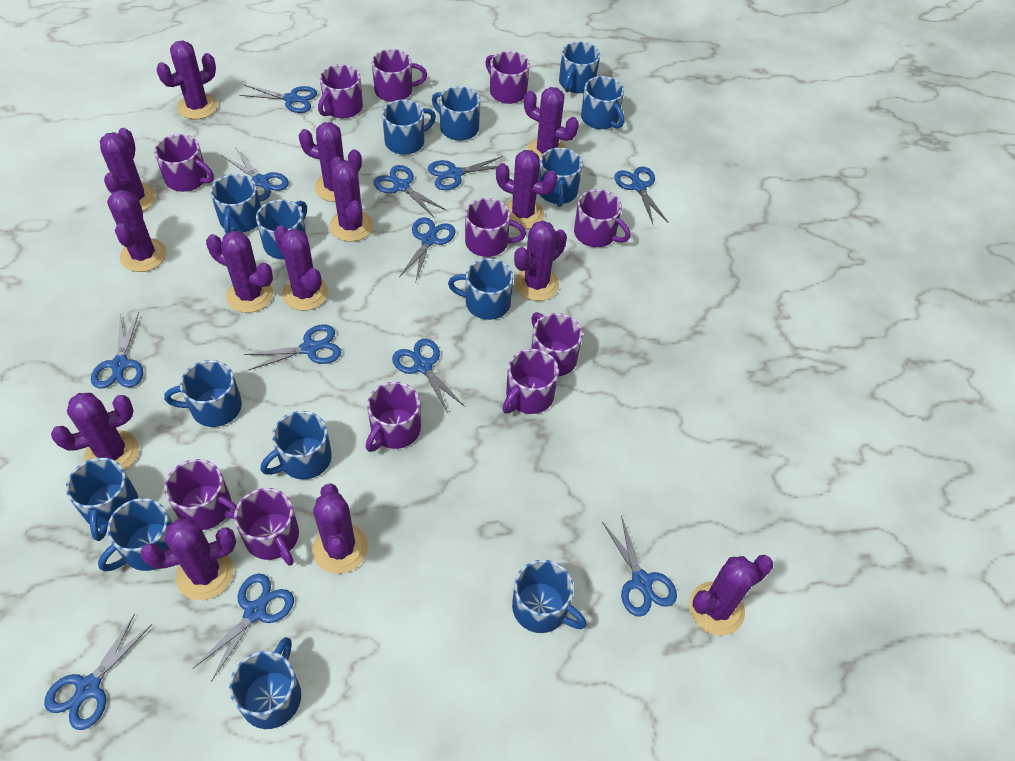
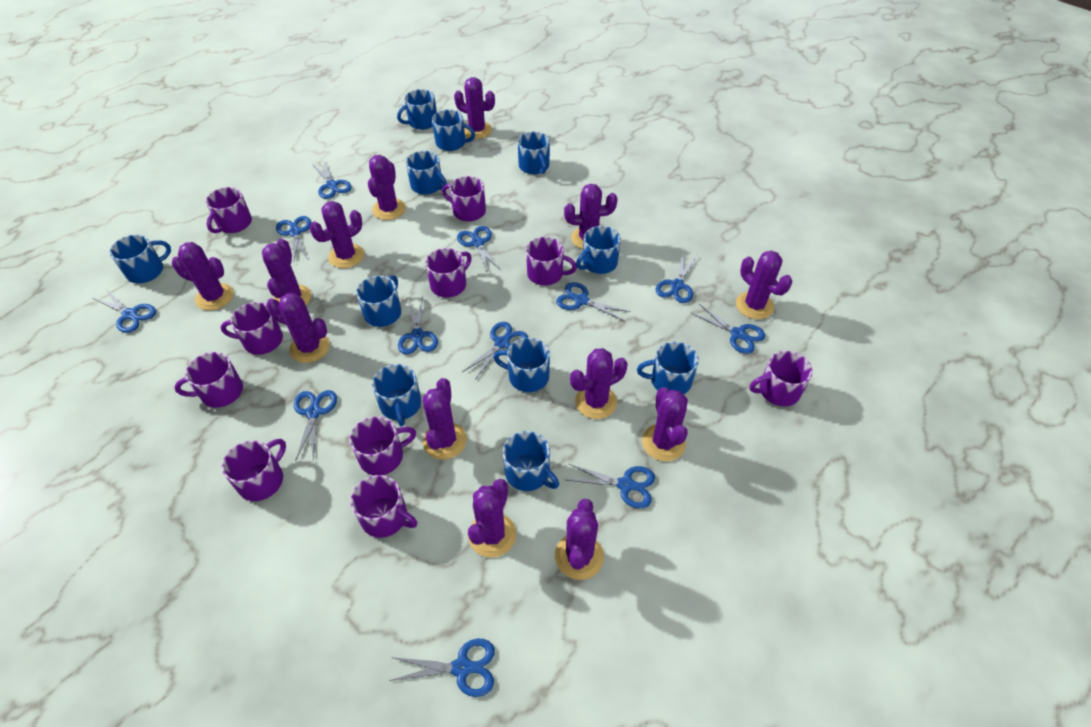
blue mug: [66,458,138,541] [98,498,172,571] [164,360,242,427] [210,174,261,234] [229,637,301,729] [256,200,307,259] [260,411,332,480] [382,100,436,155] [432,86,480,141] [448,258,513,320] [512,559,586,633] [538,148,583,207] [559,41,600,93] [581,76,624,129] = 14 -> [110,235,171,283] [356,275,401,327] [372,364,421,427] [397,89,437,130] [406,151,447,195] [432,109,475,151] [493,338,550,392] [503,431,559,491] [517,131,550,174] [576,226,621,274] [637,342,699,395] = 11
purple cactus: [51,393,139,471] [100,128,156,211] [107,190,167,272] [140,518,236,600] [157,41,218,119] [206,231,273,313] [274,225,328,311] [299,122,362,202] [312,483,368,574] [329,157,373,242] [496,150,558,229] [514,221,567,301] [524,87,579,159] [689,555,773,636] = 14 -> [172,242,234,311] [262,239,311,305] [266,293,330,363] [310,201,364,268] [368,155,406,220] [422,378,467,459] [454,77,495,139] [468,479,516,558] [555,499,604,580] [564,184,618,249] [570,348,628,419] [642,387,688,461] [736,251,792,319] = 13
purple mug: [154,134,214,192] [164,459,237,530] [234,488,299,566] [318,65,363,118] [366,382,421,452] [372,49,427,102] [465,198,526,257] [485,51,530,104] [502,349,559,414] [531,312,583,376] [574,189,630,247] = 11 -> [174,352,243,408] [206,187,252,233] [221,302,283,355] [222,439,286,501] [350,416,416,475] [351,475,417,538] [425,248,472,298] [442,176,486,222] [526,237,577,286] [750,351,813,406] = 10

